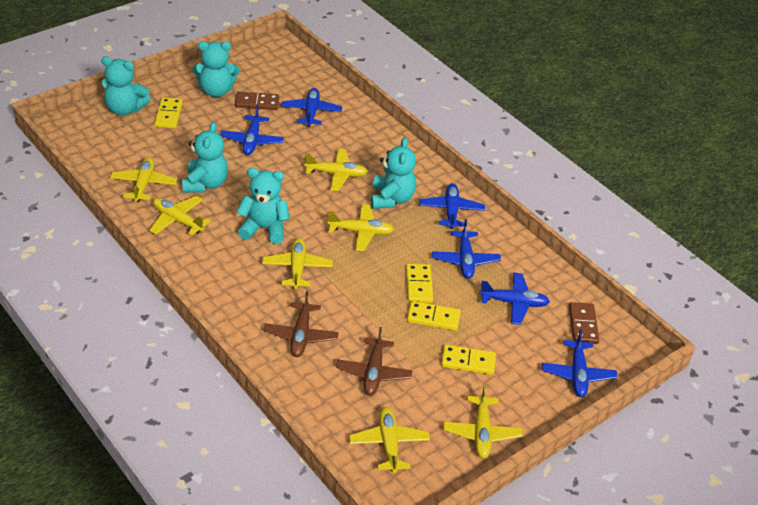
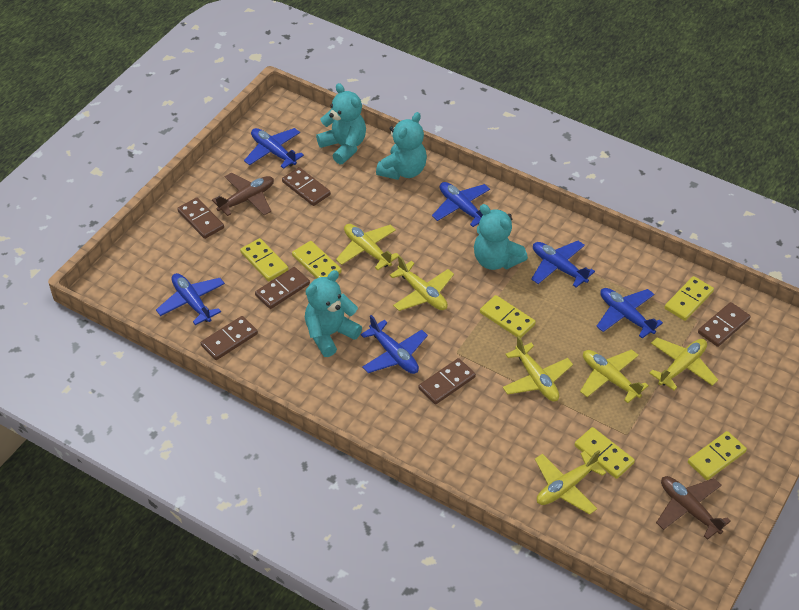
brown domino: [235,92,279,110] [569,302,599,344] = 2 -> [177,198,224,239] [201,316,258,360] [255,267,310,309] [282,167,331,206] [418,358,476,404] [698,302,751,347] = 6
turquoise teddy bear: [101,56,151,116] [182,122,228,193] [192,41,240,97] [236,168,290,244] [371,137,416,209] = 5 -> [305,270,362,357] [316,83,366,165] [376,112,427,180] [474,204,528,270] = 4
yellow domino: [154,98,183,128] [406,264,433,303] [407,301,461,331] [441,345,496,375] = 4 -> [240,238,288,282] [292,241,342,279] [480,295,536,338] [574,427,635,479] [664,276,714,321] [688,431,747,480] = 6
yellow plane: [110,157,177,202] [149,196,211,236] [262,238,333,289] [304,149,368,191] [327,204,394,251] [349,407,430,474] [443,384,523,459] = 7 -> [336,224,400,270] [390,256,454,311] [502,336,573,401] [535,450,606,515] [580,349,649,403] [650,337,718,390] = 6

